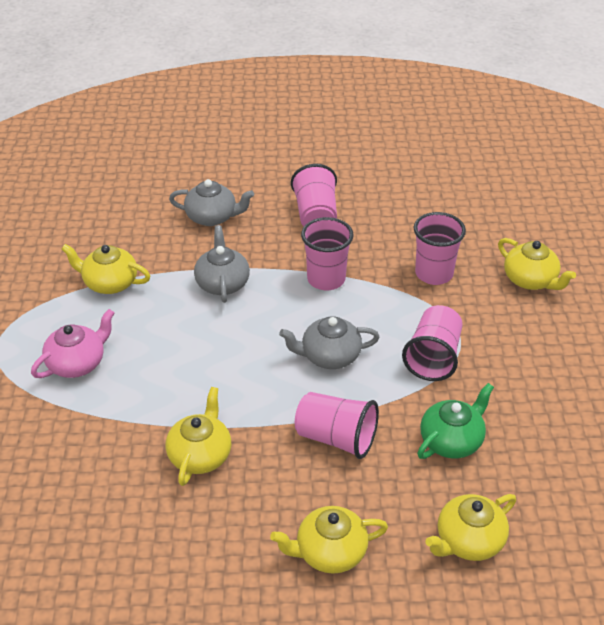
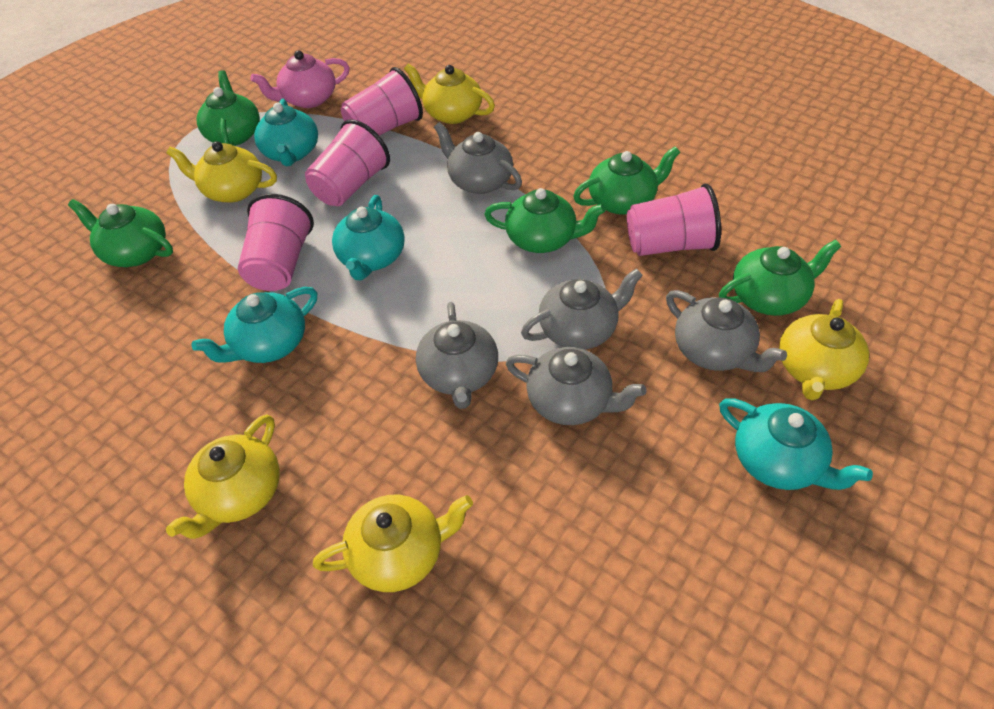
green teapot: [417,383,494,459] = 1 -> [68,199,173,267] [197,70,260,146] [484,188,605,253] [573,146,680,215] [719,239,841,316] = 5
grey teapot: [169,179,254,226] [194,225,250,303] [279,316,380,369] = 3 -> [416,302,498,409] [434,122,522,194] [506,347,646,425] [521,268,643,350] [666,290,787,372] = 5
pink cup: [291,164,337,226] [295,392,379,459] [301,217,353,290] [402,305,463,381] [414,212,466,285] = 5 -> [238,194,314,291] [305,119,390,206] [341,67,423,136] [627,184,721,256] = 4
turquoise teapot: none = 0 -> [191,287,317,363] [254,99,318,166] [332,195,405,280] [719,398,873,490] = 4

